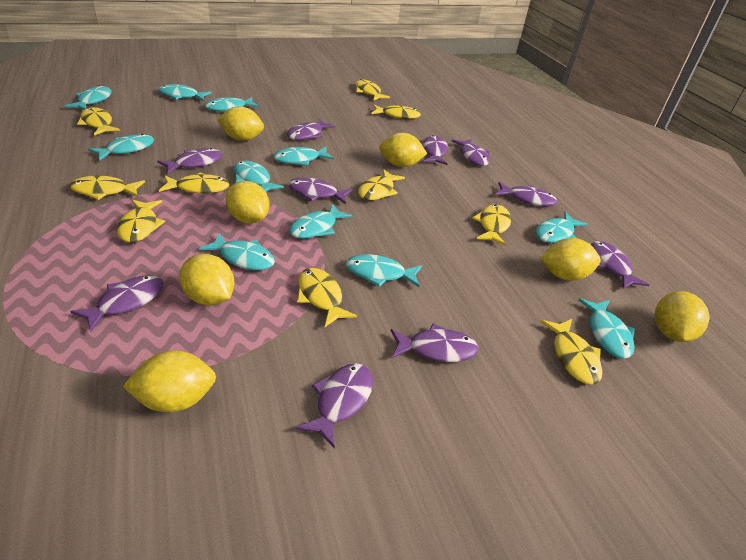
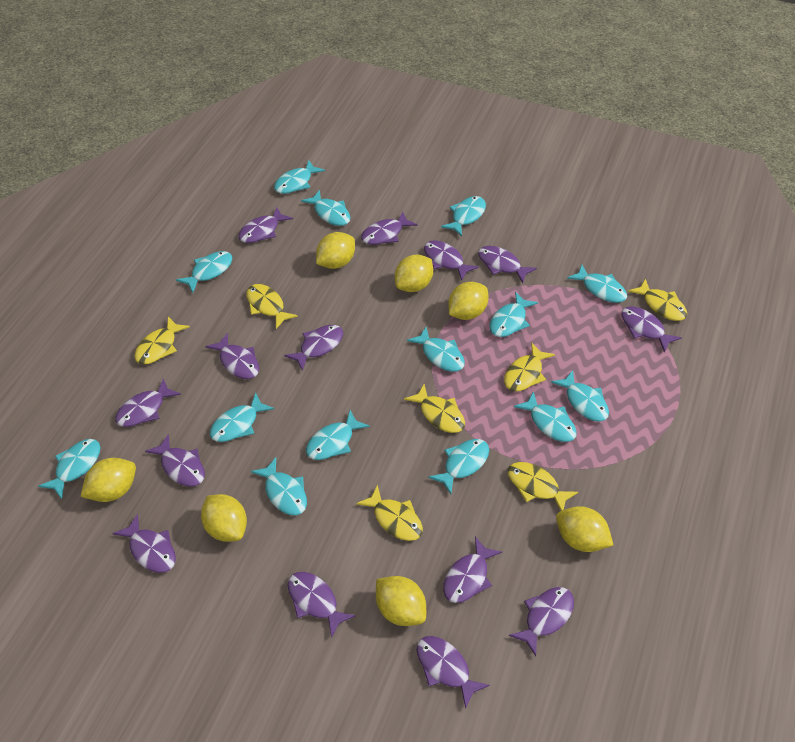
purple fish: [70,275,164,332] [157,148,222,174] [287,119,335,140] [288,177,353,204] [296,363,373,449] [391,323,479,362] [421,135,448,165] [452,139,490,166] [495,182,557,206] [591,241,649,289] = 10 -> [112,514,176,573] [115,378,181,427] [145,434,205,487] [205,333,259,379] [238,207,293,243] [284,325,343,371] [288,572,356,638] [361,212,417,245] [417,636,490,709] [424,240,479,281] [443,537,502,603] [478,246,537,283] [509,587,574,656] [621,306,682,352] = 14
turquoise fish: [64,85,112,110] [88,134,154,160] [158,84,211,101] [199,232,275,270] [205,97,259,111] [234,160,284,192] [273,147,334,166] [289,204,353,239] [346,254,422,287] [535,212,588,243] [578,298,635,359] = 11 -> [38,439,101,499] [176,251,232,293] [210,392,274,442] [251,458,307,515] [274,160,325,194] [301,190,350,226] [306,410,370,460] [407,327,465,372] [428,439,489,494] [441,196,486,236] [490,292,538,337] [514,391,577,442] [551,370,609,422] [567,265,627,303] = 14
yellow fish: [69,175,145,200] [77,107,120,135] [117,200,165,243] [159,172,230,194] [297,268,357,327] [355,79,390,101] [358,169,405,200] [371,105,421,119] [472,204,511,246] [540,319,602,385] = 10 -> [134,317,190,365] [246,284,298,329] [356,485,423,541] [404,384,465,433] [504,342,555,392] [507,462,578,511] [628,279,687,321] = 7

